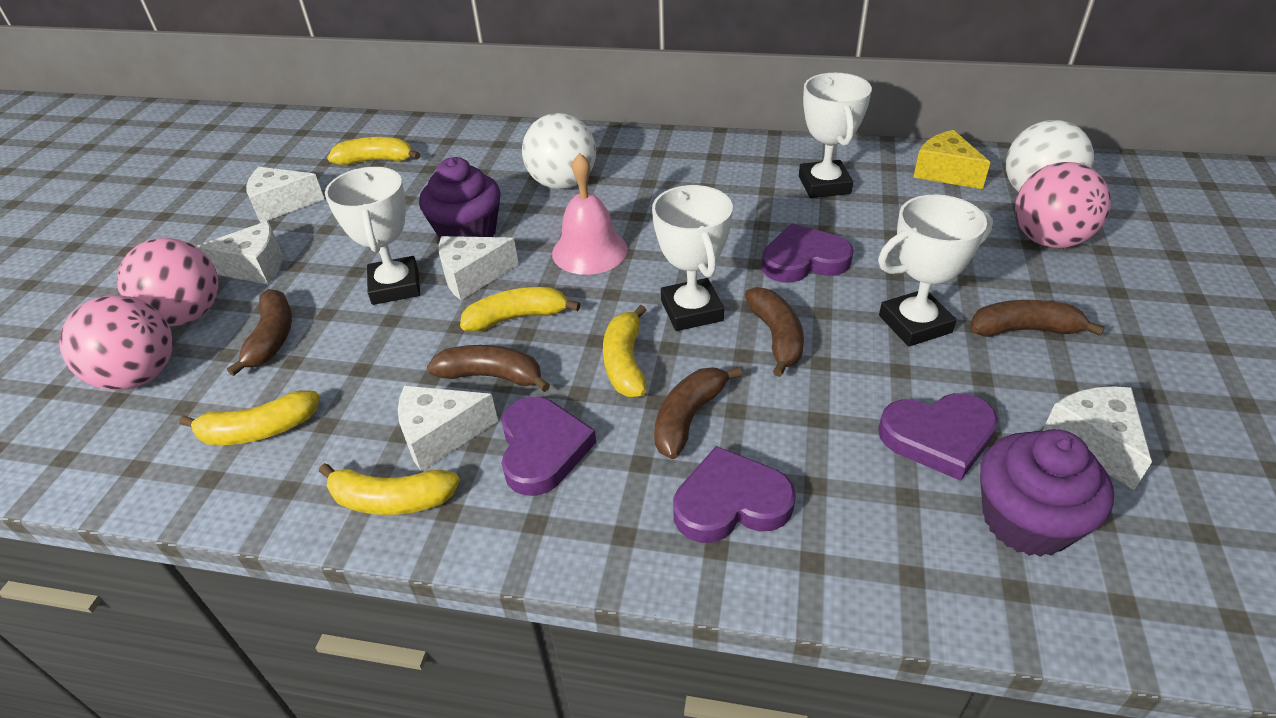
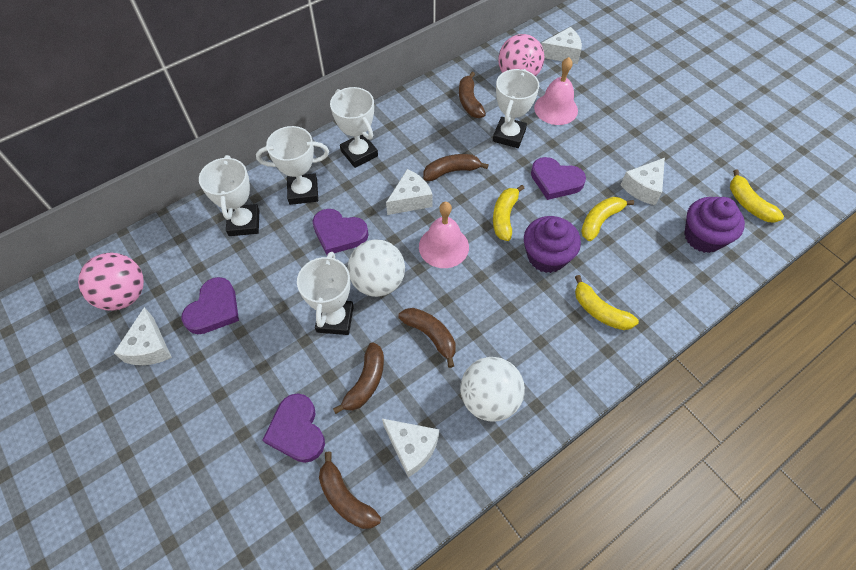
pink ball: [59,295,173,391] [117,238,219,326] [1015,162,1111,248] = 3 -> [78,253,144,311] [498,34,544,76] = 2
pink bell: [552,153,628,275] = 1 -> [419,202,469,268] [534,57,578,125] = 2
white trophy: [325,167,420,305] [652,185,733,331] [799,73,872,198] [878,194,993,347] = 4 -> [199,155,259,236] [256,126,329,205] [297,252,354,335] [330,87,378,168] [493,69,539,148] = 5
yellow banana: [179,390,320,445] [319,463,460,515] [327,137,420,165] [460,287,580,332] [603,305,647,397] = 5 -> [493,185,525,241] [575,275,639,330] [581,197,634,241] [730,170,784,223] = 4
yellow cheese: [913,130,991,189] = 1 -> none = 0

